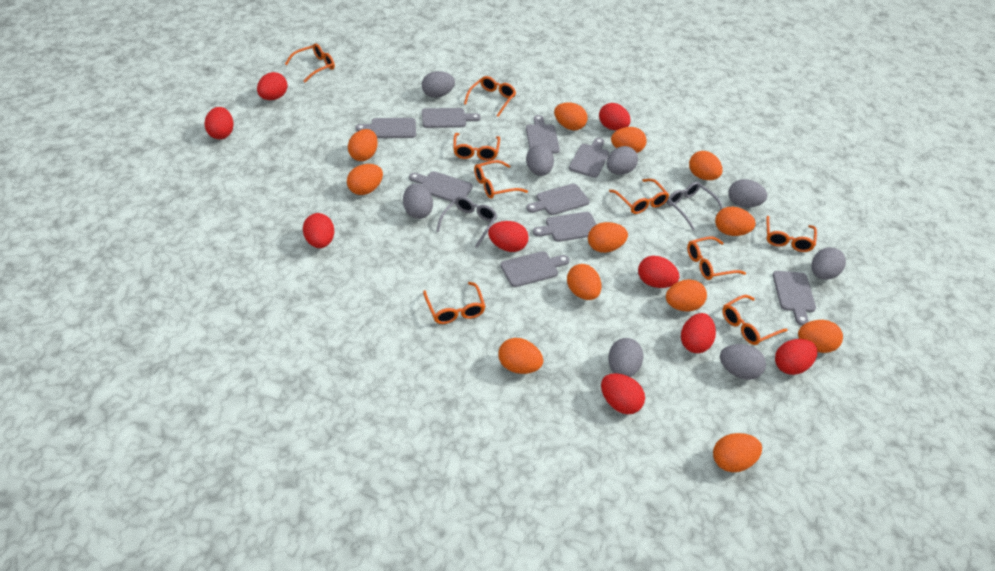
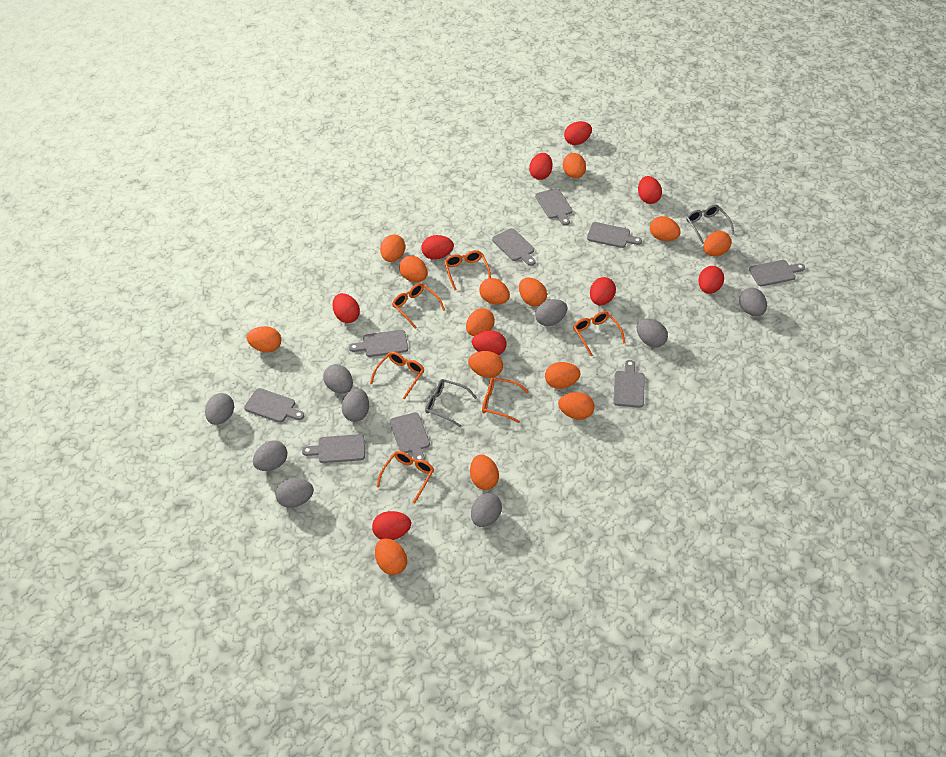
grey egg: [403,183,433,219] [422,71,455,98] [526,145,554,176] [606,146,638,175] [608,338,643,377] [720,344,766,380] [728,179,767,208] [811,247,846,280] = 8 -> [205,393,234,425] [253,441,287,471] [275,478,314,508] [323,364,353,394] [342,388,369,422] [471,493,502,527] [535,299,567,326] [637,318,668,348] [739,288,767,316] = 9
orange egg: [347,164,383,195] [348,129,378,161] [498,338,543,374] [554,102,587,131] [567,264,602,300] [588,222,628,253] [611,127,647,153] [666,279,707,312] [689,151,723,180] [713,433,762,472] [715,207,756,236] [798,320,843,353] = 12 -> [247,326,281,353] [375,538,407,575] [380,234,405,262] [399,256,427,282] [466,308,495,336] [468,351,503,378] [470,455,499,490] [479,278,510,305] [519,278,547,307] [545,362,580,389] [558,392,594,420] [563,153,586,179] [650,216,681,241] [703,231,731,257] = 14
orange glasses: [285,43,335,82] [423,282,486,324] [453,133,500,161] [464,76,516,117] [474,160,528,199] [609,179,669,214] [687,236,746,280] [722,295,788,345] [766,216,817,252] = 9 -> [370,352,424,400] [377,451,434,503] [392,283,445,329] [444,250,491,291] [482,378,529,423] [573,311,625,356] = 6

